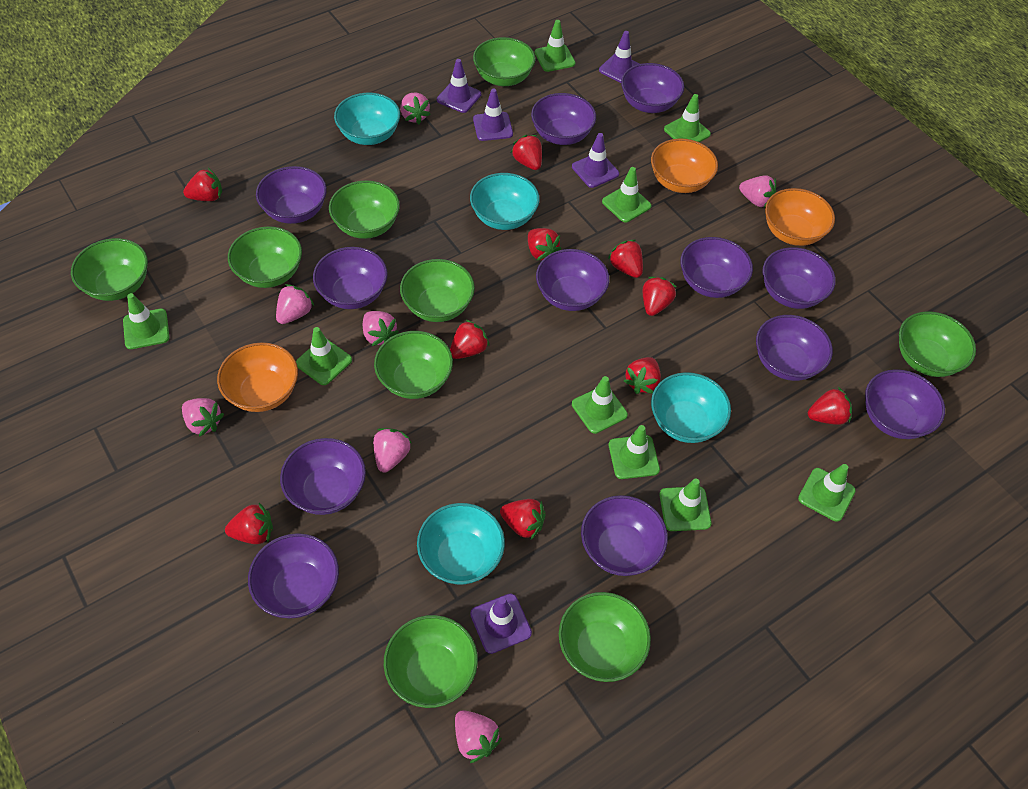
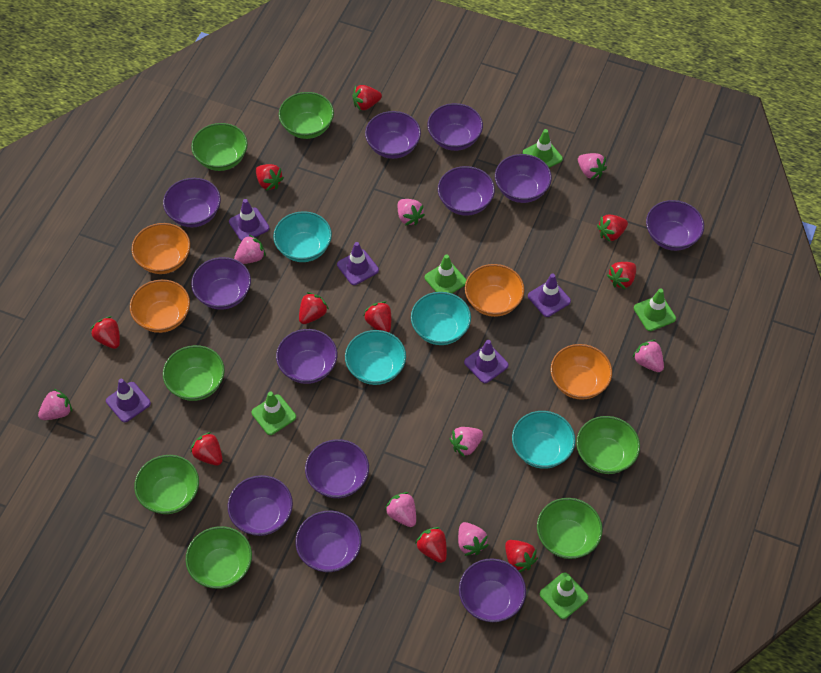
green bowl: [71,238,148,301] [228,226,302,288] [329,180,400,239] [374,331,453,399] [384,615,478,708] [400,259,475,322] [473,37,536,86] [559,592,651,682] [899,311,976,377] = 9 -> [134,455,199,514] [163,345,225,401] [186,526,252,589] [191,123,248,171] [279,92,334,139] [537,498,603,559] [576,416,640,474] = 7
green traffic cone: [123,293,169,349] [296,327,352,385] [535,20,576,72] [572,376,628,434] [602,167,652,223] [609,425,660,479] [660,478,712,531] [664,94,711,142] [798,464,856,522] = 9 -> [251,392,296,435] [425,254,466,293] [523,129,563,168] [540,573,589,619] [634,289,676,331] = 5
orange bowl: [217,342,298,412] [651,138,718,193] [765,188,835,246] = 3 -> [130,279,190,333] [132,223,190,274] [465,264,525,317] [551,344,612,400] = 4
pink strawberry: [182,398,224,437] [276,284,314,324] [363,311,399,346] [373,428,411,472] [401,93,431,124] [455,710,502,763] [739,175,776,207] = 7 -> [38,389,72,420] [234,234,266,264] [385,492,416,527] [398,199,425,226] [450,427,483,457] [458,522,489,556] [578,153,607,180] [632,340,664,372] = 8

